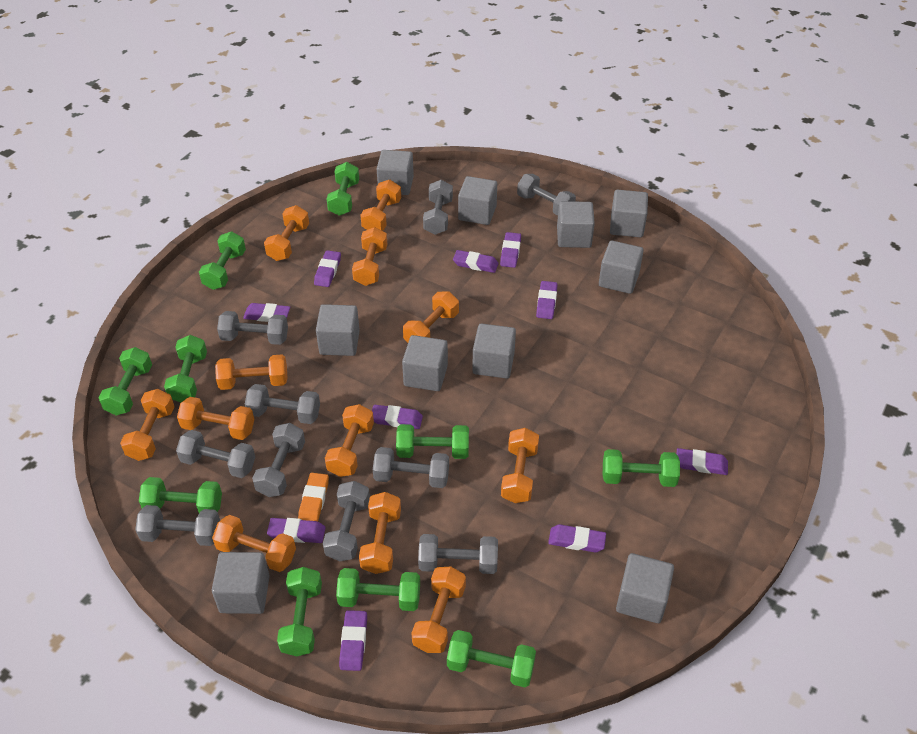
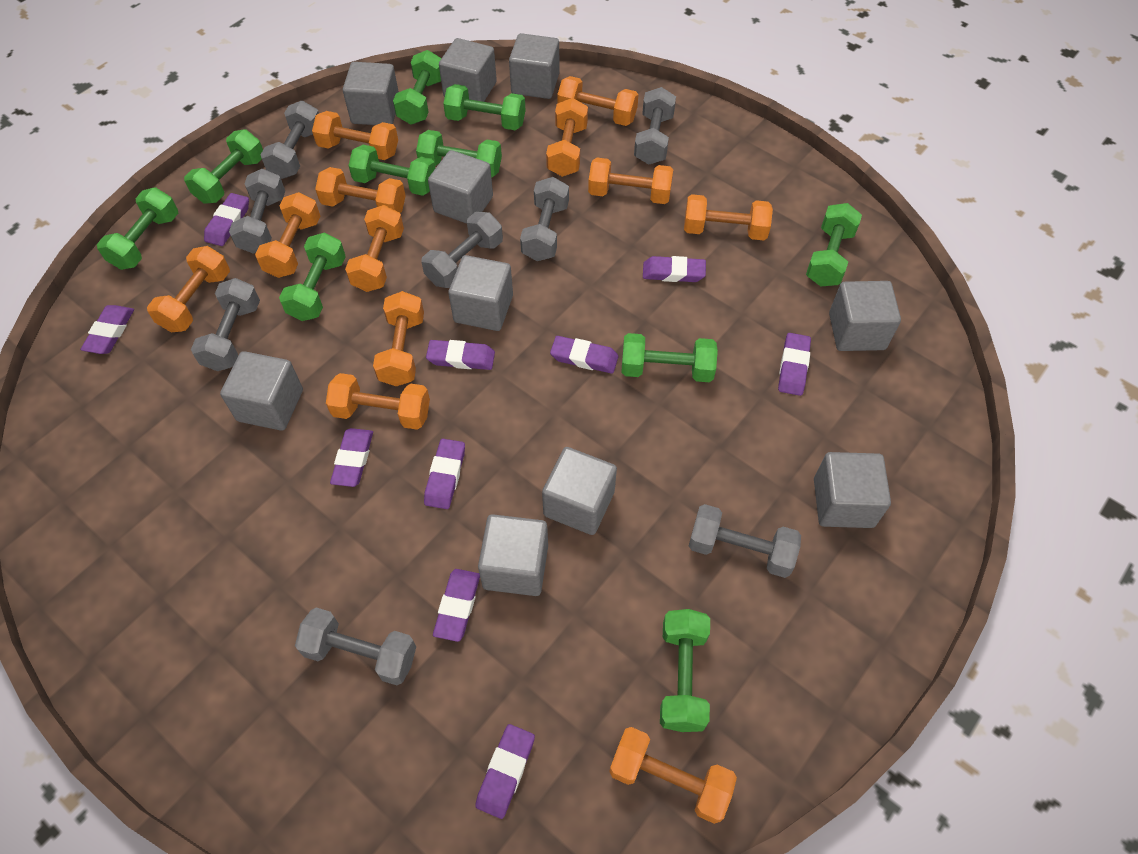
grey dumbbell: [135,505,220,546] [176,430,255,478] [217,311,288,345] [245,384,320,424] [252,423,305,497] [323,481,370,561] [373,447,449,488] [418,534,498,574] [423,180,453,235] [517,174,576,215] = 10 -> [191,278,260,371] [229,169,285,254] [261,101,319,179] [295,607,416,685] [421,212,503,288] [520,177,569,261] [634,87,676,164] [689,504,801,578] = 8
orange eraser: [298,473,329,521] = 1 -> none = 0

